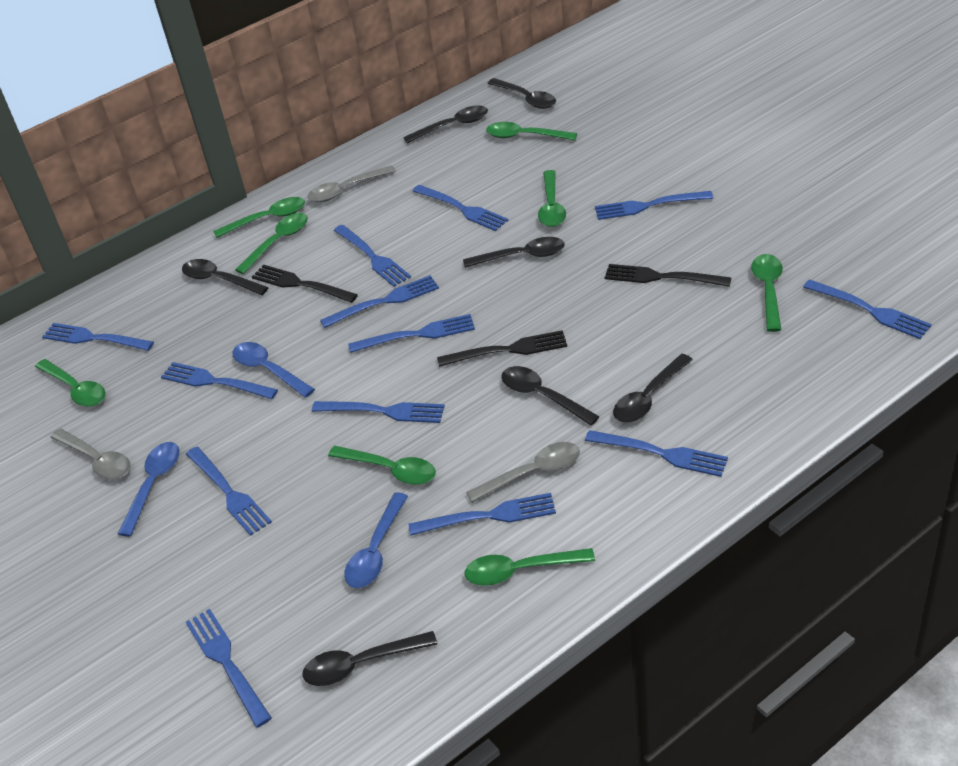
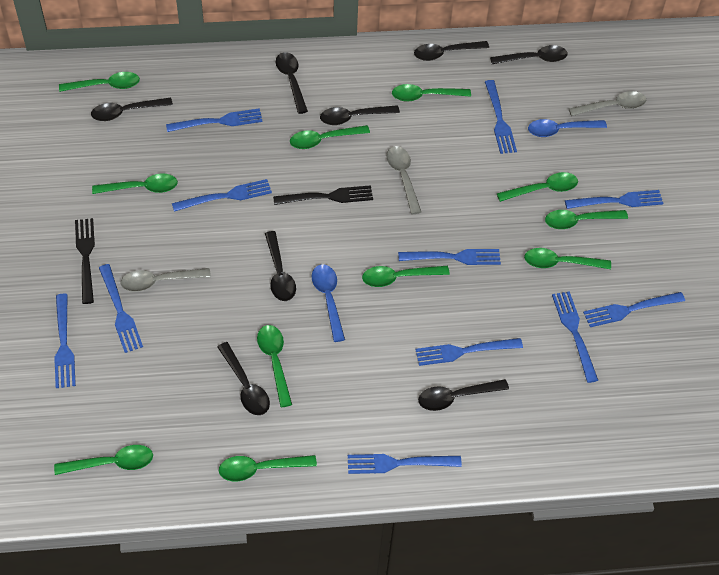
black fork: [252,265,358,303] [437,330,567,367] [605,264,731,287] = 3 -> [75,218,95,304] [273,185,373,205] = 2
black spoon: [182,259,269,295] [303,631,437,686] [403,106,488,143] [463,237,565,268] [487,78,556,109] [501,366,600,426] [613,354,693,423] = 7 -> [91,98,173,121] [217,342,270,415] [265,231,296,301] [276,52,308,114] [320,105,400,125] [414,41,489,61] [418,379,509,411] [490,45,568,64] = 8
blue fork: [42,323,154,351] [161,362,278,399] [186,447,272,536] [186,609,272,728] [312,401,445,423] [320,275,439,328] [334,225,411,287] [348,314,475,353] [409,493,556,536] [413,185,508,231] [585,430,728,477] [595,191,713,220] [803,279,932,339] = 13 -> [54,294,76,388] [99,264,143,353] [166,108,263,132] [172,179,272,212] [348,454,462,474] [398,249,501,265] [415,338,523,366] [485,80,517,154] [552,291,598,383] [565,190,663,209] [583,292,685,327] = 11
blue spoon: [118,442,180,537] [232,342,315,398] [344,492,408,588] = 3 -> [312,265,345,342] [528,119,607,137] = 2
green spoon: [35,359,106,407] [213,197,305,238] [235,213,308,274] [328,446,436,485] [464,548,595,586] [486,122,577,141] [538,170,566,227] [751,254,783,332] = 8 -> [54,445,153,475] [59,72,140,92] [92,174,178,194] [219,455,317,482] [257,325,292,407] [290,125,370,149] [362,266,450,287] [392,84,471,101] [497,172,578,202] [524,248,611,269] [545,210,628,229] = 11

